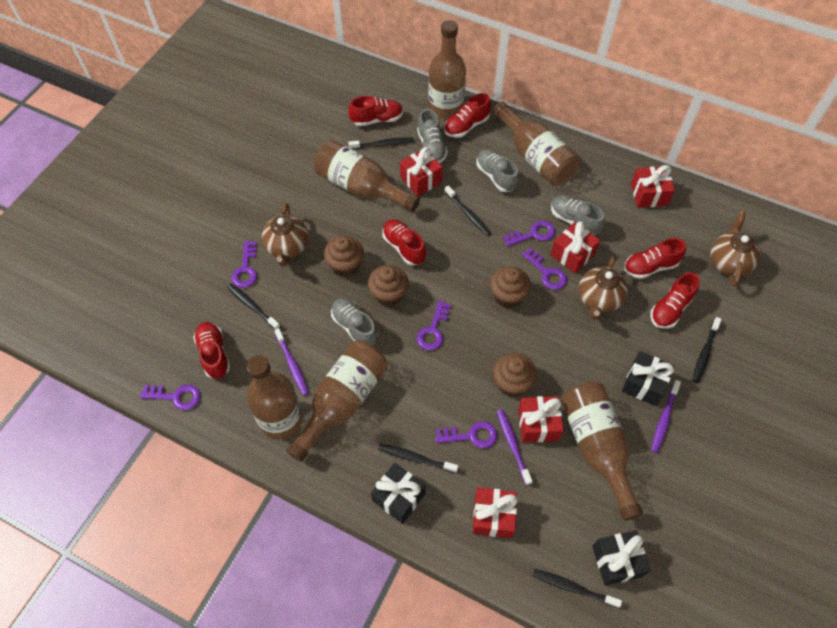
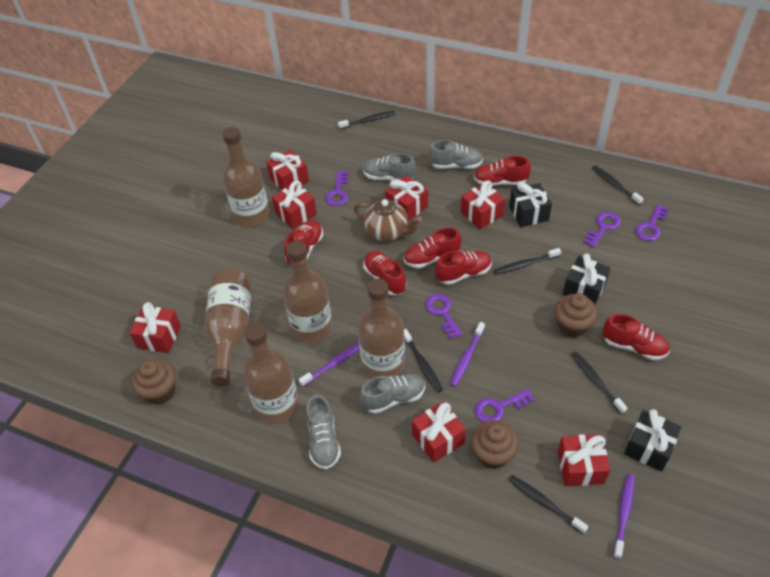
brown bottle: [246,355,303,439] [286,341,388,462] [314,140,420,212] [428,20,466,120] [493,101,580,186] [561,382,643,521] = 6 -> [204,269,252,386] [222,127,270,227] [243,322,299,424] [283,241,332,343] [358,278,405,378] = 5
brown cupcake: [324,236,364,277] [368,265,409,307] [490,266,531,308] [493,353,537,397] = 4 -> [131,359,176,405] [471,420,519,469] [555,293,598,338] = 3
brown teapot: [262,203,308,266] [579,256,628,320] [710,211,760,286] = 3 -> [354,199,422,241] = 1
purple key: [140,385,200,410] [232,241,257,288] [417,301,451,350] [436,421,497,448] [503,220,555,246] [522,248,567,290] = 6 -> [326,171,348,206] [426,294,462,339] [475,389,535,422] [584,212,621,248] [636,204,668,241] = 5
red gift: [400,147,443,196] [473,488,518,538] [518,396,563,443] [550,221,600,274] [631,165,675,208] = 5 -> [129,302,181,353] [266,149,309,190] [272,181,317,229] [385,175,428,221] [412,401,466,463] [461,181,505,229] [558,434,610,486] = 7

